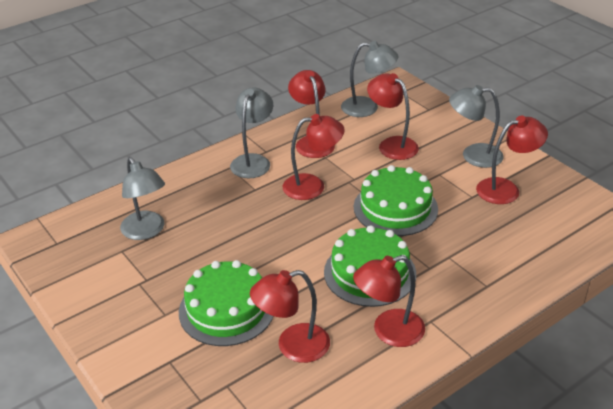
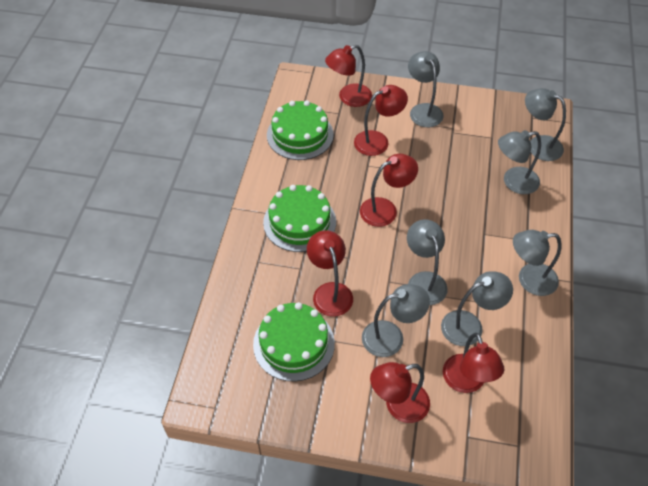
grey lamp: [120,157,165,240] [230,87,273,178] [341,41,398,117] [449,85,504,168] = 4 -> [362,284,430,357] [407,219,448,305] [408,51,444,127] [441,271,513,346] [498,130,541,194] [513,230,561,296] [525,88,566,161] = 7

